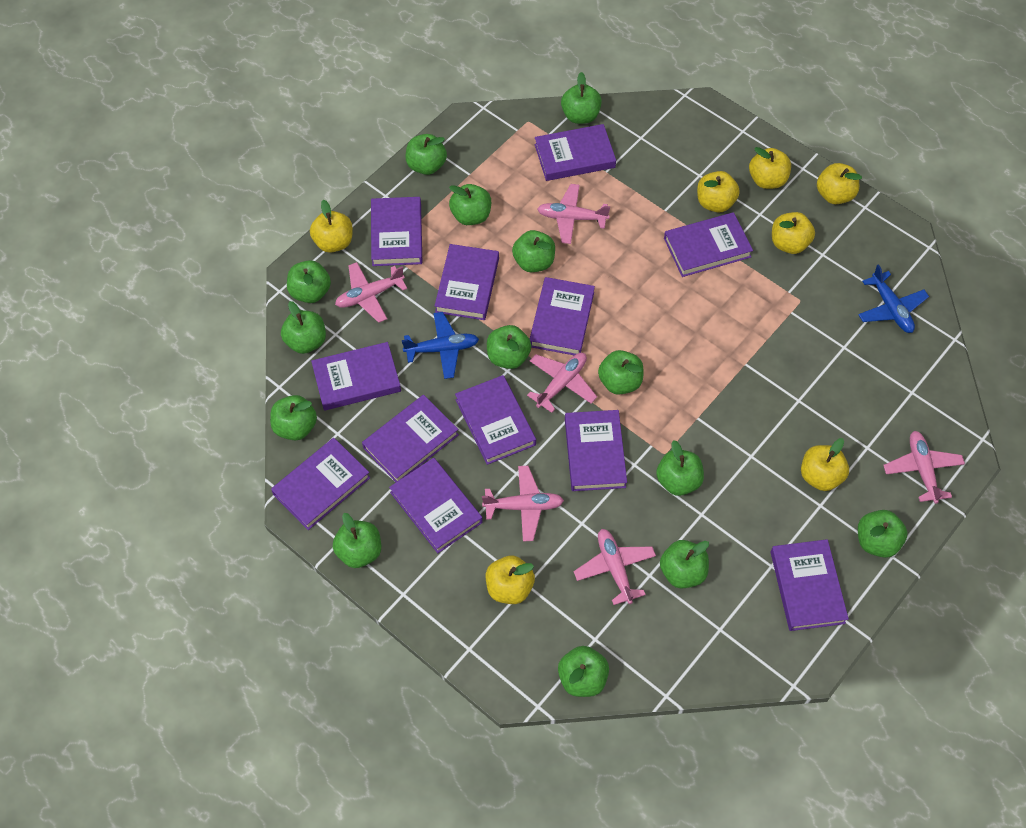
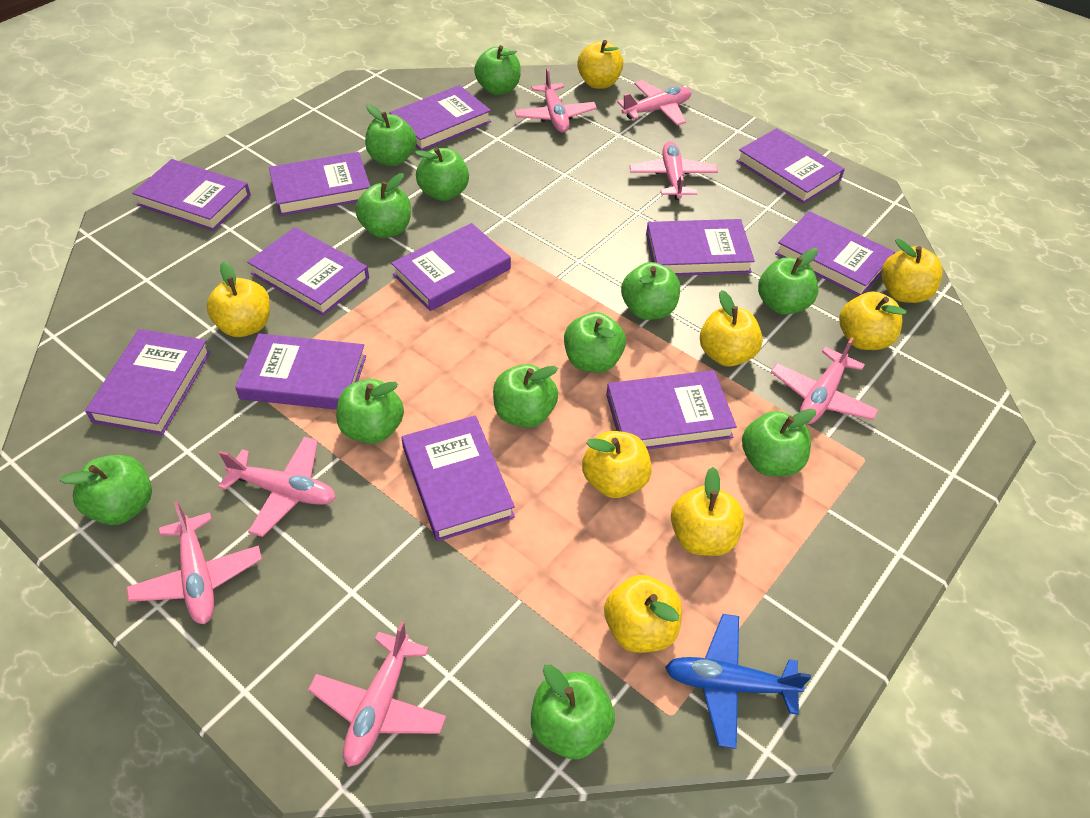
blue plane: [402,312,479,379] [858,264,929,333] = 2 -> [665,614,811,749] = 1
green apple: [270,395,317,440] [281,301,326,354] [287,260,331,303] [333,513,381,568] [406,134,447,175] [449,184,491,225] [487,325,531,369] [512,230,555,272] [558,646,609,697] [561,72,602,124] [598,350,643,395] [656,440,704,496] [660,540,709,588] [858,510,907,558] = 14 -> [60,455,152,525] [336,379,404,444] [355,173,411,238] [365,105,417,166] [415,147,469,201] [474,45,521,95] [493,364,558,428] [531,664,615,759] [564,312,626,373] [621,262,680,320] [742,409,816,476] [758,248,818,315] = 12
pink plane: [335,262,407,323] [482,466,564,542] [527,353,597,413] [537,184,610,244] [574,529,656,605] [883,431,965,504] = 6 -> [126,502,262,624] [218,437,335,537] [308,621,446,767] [514,68,597,133] [617,80,691,126] [630,141,718,200] [771,337,878,424] = 7
yellow apple: [310,200,353,253] [486,556,535,604] [697,171,740,213] [749,147,791,189] [772,212,815,254] [801,438,849,491] [817,163,862,204] = 7 -> [206,261,270,337] [577,40,623,89] [582,431,652,498] [604,575,682,653] [671,467,744,556] [700,290,763,366] [839,291,906,350] [882,239,943,303] = 8

